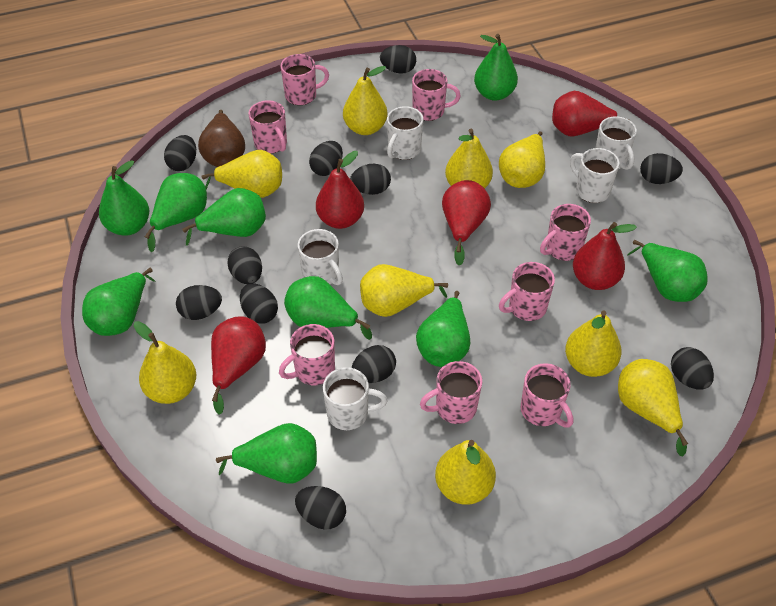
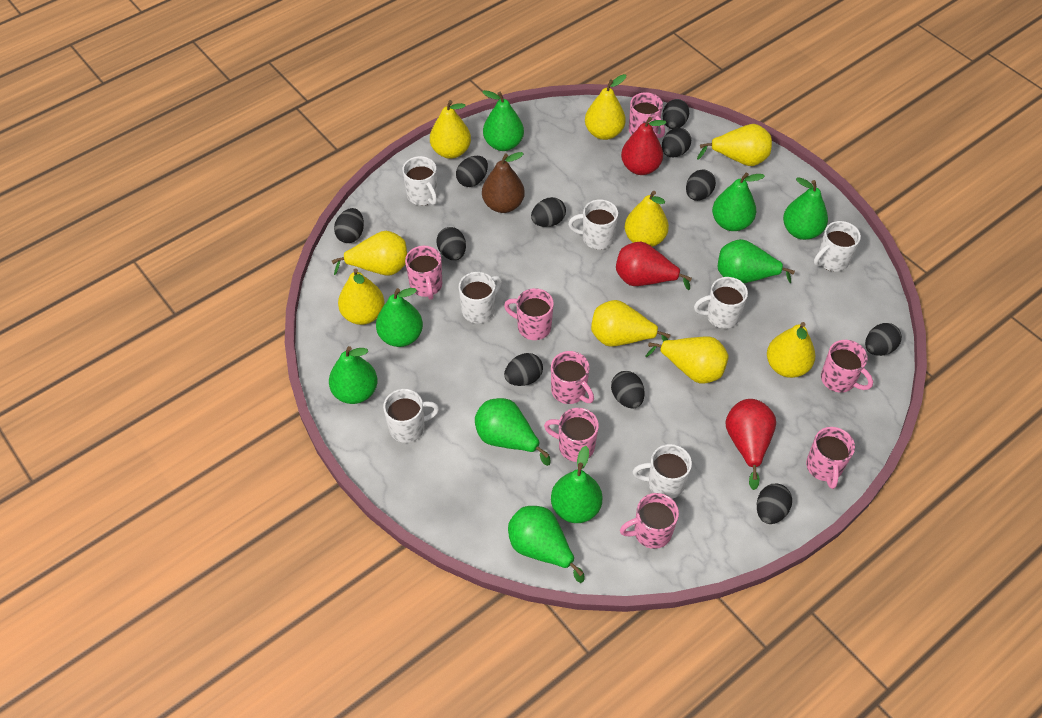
red pear: [211,316,266,415] [316,151,364,229] [442,180,491,266] [552,91,629,136] [573,222,637,290] = 5 -> [616,242,692,290] [621,117,666,175] [725,399,776,490] = 3
white mug: [298,229,343,285] [323,367,387,430] [387,106,423,160] [570,148,620,203] [595,116,637,170] = 5 -> [383,389,439,443] [402,156,438,206] [459,272,502,323] [568,199,618,250] [633,444,692,499] [694,277,748,328] [814,221,861,272] = 7

